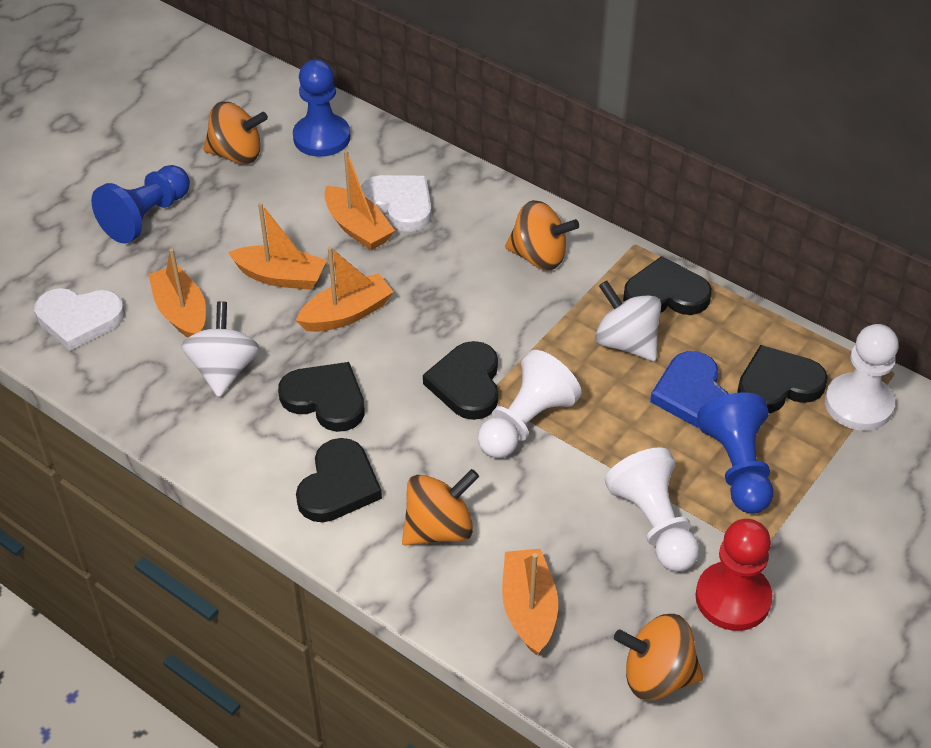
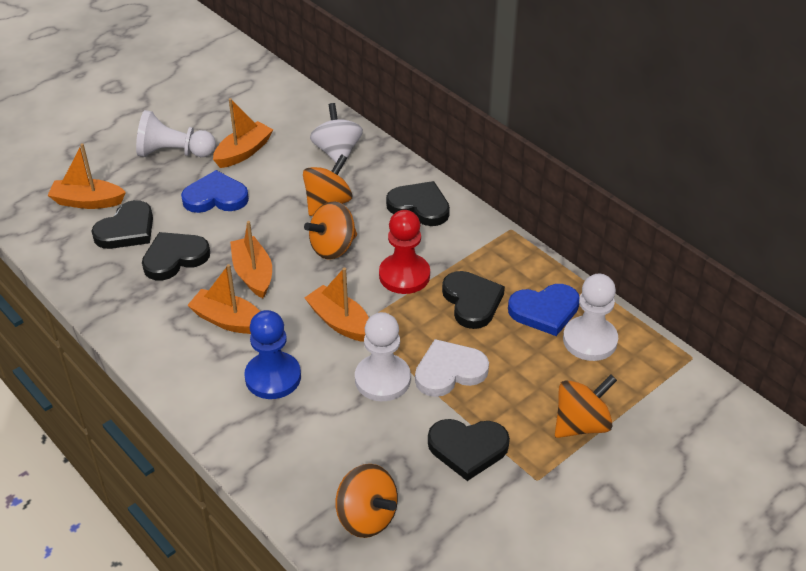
blue heart: [650,351,728,428] = 1 -> [181,170,249,213] [508,284,580,336] = 2
blue pawn: [91,165,190,243] [293,59,350,157] [697,392,773,514] = 3 -> [244,310,301,399] = 1
white heart: [34,288,125,351] [361,175,431,232] = 2 -> [415,339,489,397] = 1
white spinning top: [181,301,260,397] [595,280,661,361] = 2 -> [310,103,363,163] = 1

